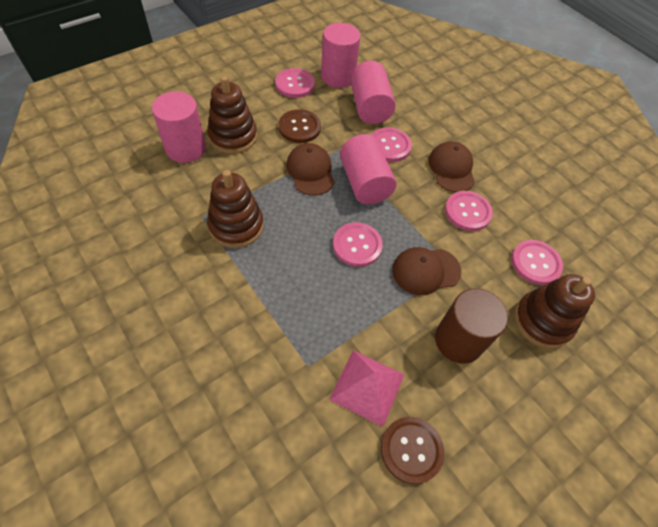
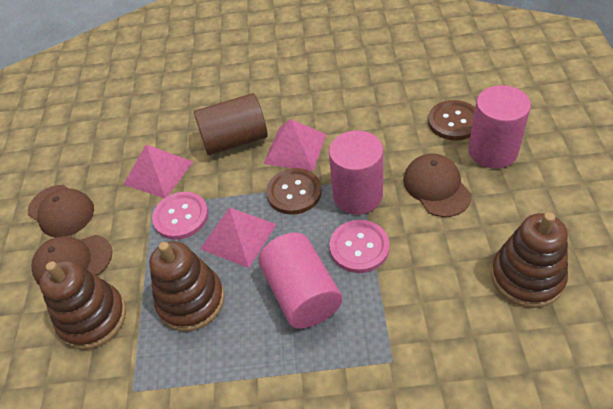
pink button: [275,68,315,98] [333,222,383,267] [371,127,412,162] [445,191,493,231] [511,240,563,285] = 5 -> [152,192,208,240] [329,220,390,273] = 2
pink cylinder: [152,91,206,163] [321,23,360,88] [340,134,397,204] [350,61,396,124] = 4 -> [258,233,342,329] [329,130,383,215] [469,85,531,169] = 3
pink pyramid: [329,350,405,427] = 1 -> [123,144,193,198] [200,207,277,268] [264,119,327,171] = 3

